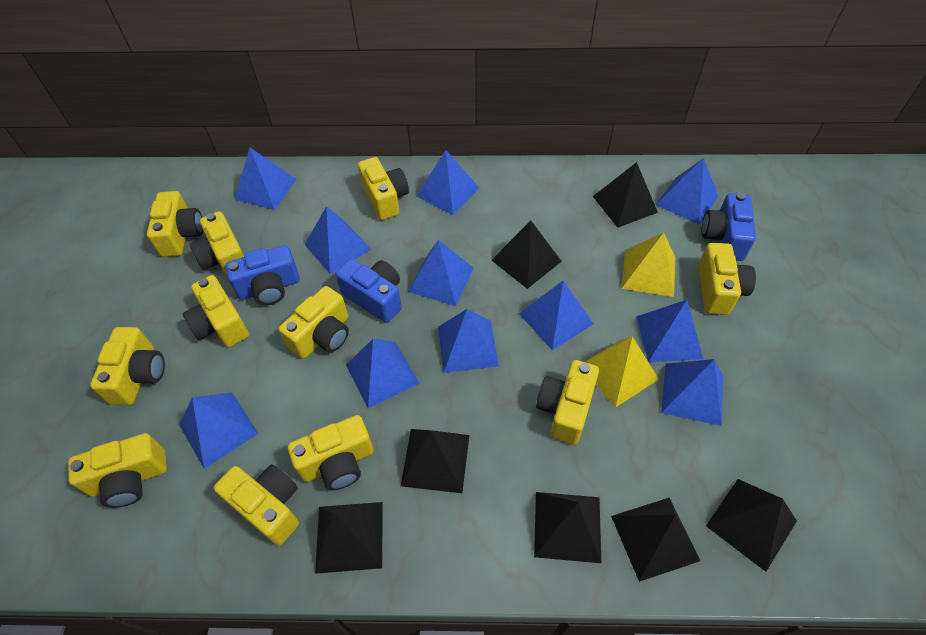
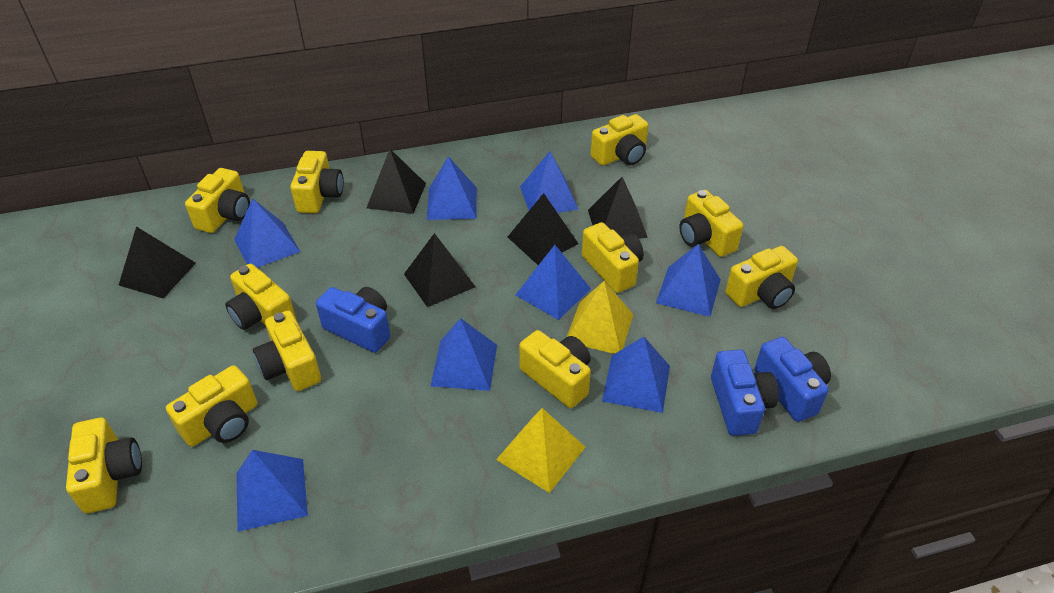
black pyramid: [315,502,382,574] [401,429,469,493] [492,220,562,289] [534,492,601,563] [593,162,658,228] [611,498,700,582] [706,479,797,572] = 7 -> [119,227,196,299] [366,149,426,214] [404,233,475,307] [508,193,578,265] [588,177,648,239] = 5
blue pyramid: [179,392,259,469] [235,148,296,210] [305,206,371,274] [346,339,420,408] [408,240,473,306] [416,150,479,215] [438,309,499,373] [519,281,593,350] [636,300,703,362] [656,158,718,225] [661,359,723,426] = 11 -> [234,198,300,268] [236,450,308,531] [427,156,477,220] [431,318,497,391] [516,245,591,320] [520,151,579,213] [602,337,670,413] [656,244,721,317] = 8

